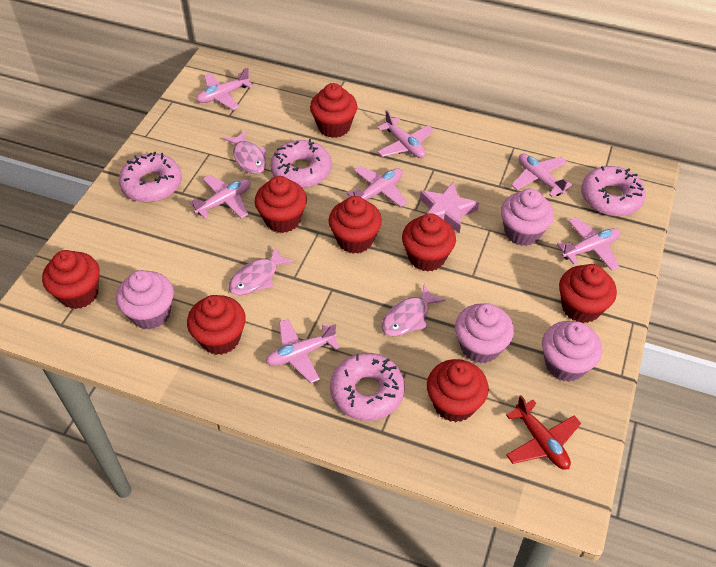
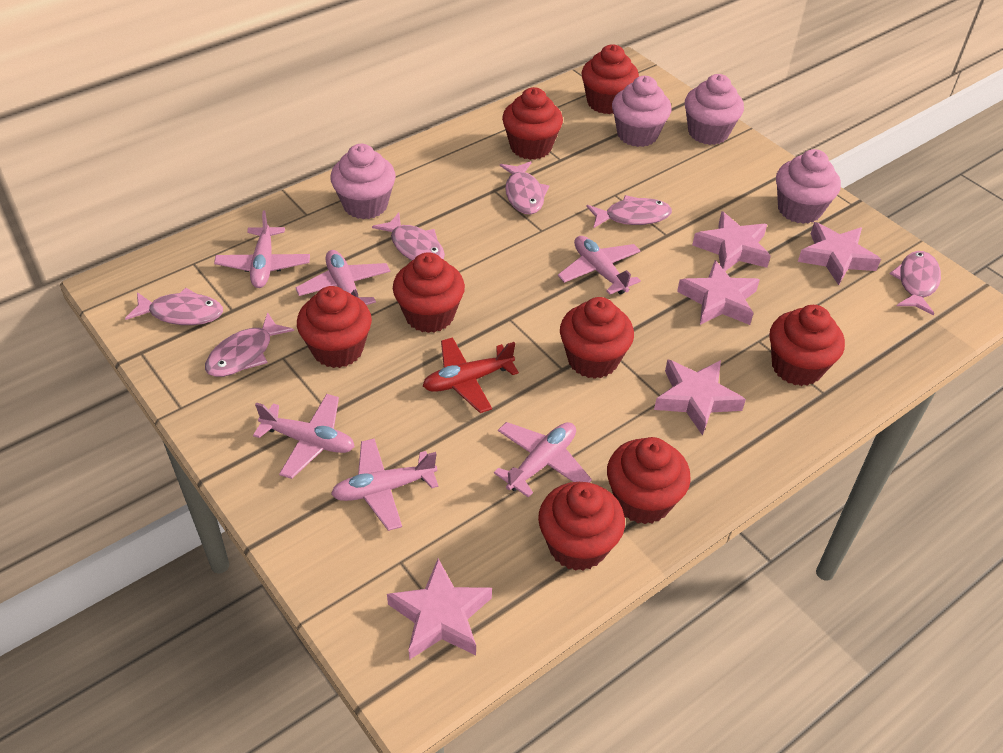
pink donut: [119,152,182,202] [270,139,331,188] [330,353,405,421] [581,166,646,216] = 4 -> none = 0
pink fish: [224,130,266,174] [228,247,294,295] [381,284,446,336] = 3 -> [125,288,223,325] [205,312,294,377] [372,213,445,261] [500,161,549,215] [586,195,672,228] [890,251,941,315] = 6
pink plane: [189,175,251,219] [196,68,253,110] [266,319,340,383] [347,166,407,207] [377,110,434,158] [511,154,572,197] [557,217,620,271] = 7 -> [214,210,310,288] [253,394,355,479] [295,250,390,305] [331,438,438,531] [494,422,592,498] [558,236,641,295] = 6
pink star: [420,182,479,234] = 1 -> [387,559,492,660] [654,359,746,436] [677,260,760,325] [692,211,771,271] [798,222,881,285] = 5

